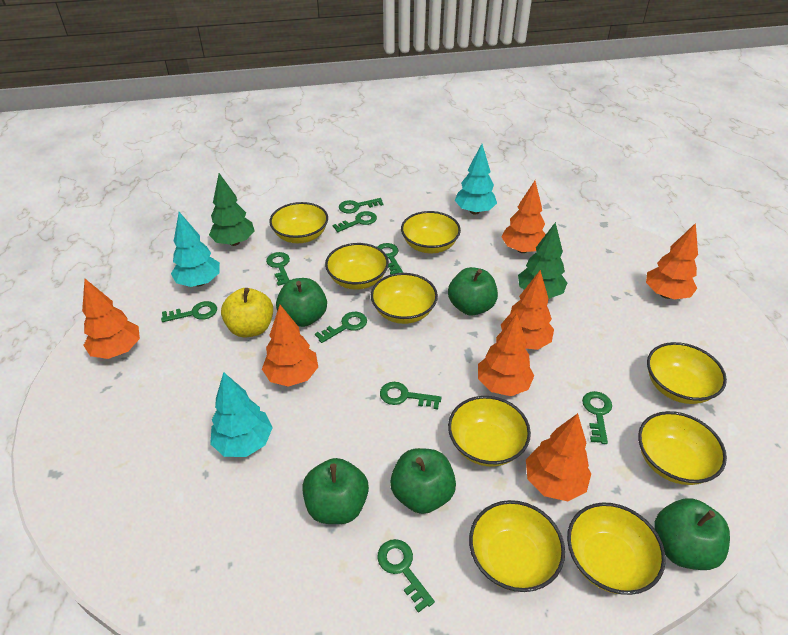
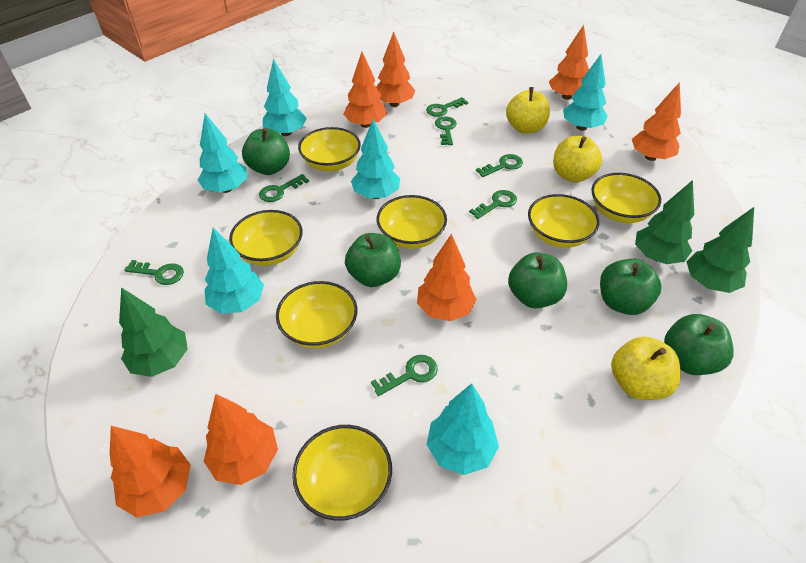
green key: [161,301,217,322] [266,252,290,286] [315,312,367,343] [332,211,377,232] [339,198,384,213] [377,243,403,274] [377,539,435,613] [380,382,442,410] [582,391,612,444] = 9 -> [124,260,184,285] [259,174,309,202] [371,355,438,396] [426,97,468,117] [435,116,457,145] [469,190,517,219] [476,154,523,177] = 7
green tree: [209,173,255,246] [518,222,567,299] = 2 -> [119,287,188,377] [635,180,694,264] [687,207,754,293] = 3
turquoise tree: [171,212,220,287] [210,372,273,457] [455,144,497,214] = 3 -> [198,113,247,193] [205,228,264,314] [263,59,307,136] [351,119,400,199] [427,383,499,475] [563,54,608,131] = 6
yellow apple: [221,288,273,338] = 1 -> [506,87,550,134] [553,136,602,183] [611,337,680,400] = 3
yellow bowl: [269,202,328,243] [325,243,389,290] [371,273,438,324] [401,211,461,253] [448,396,531,467] [469,500,565,592] [567,502,666,595] [638,411,727,485] [647,342,727,404] = 9 -> [229,210,303,266] [276,281,357,348] [292,425,392,521] [298,127,361,171] [377,195,447,249] [528,194,599,248] [591,173,661,223] = 7

